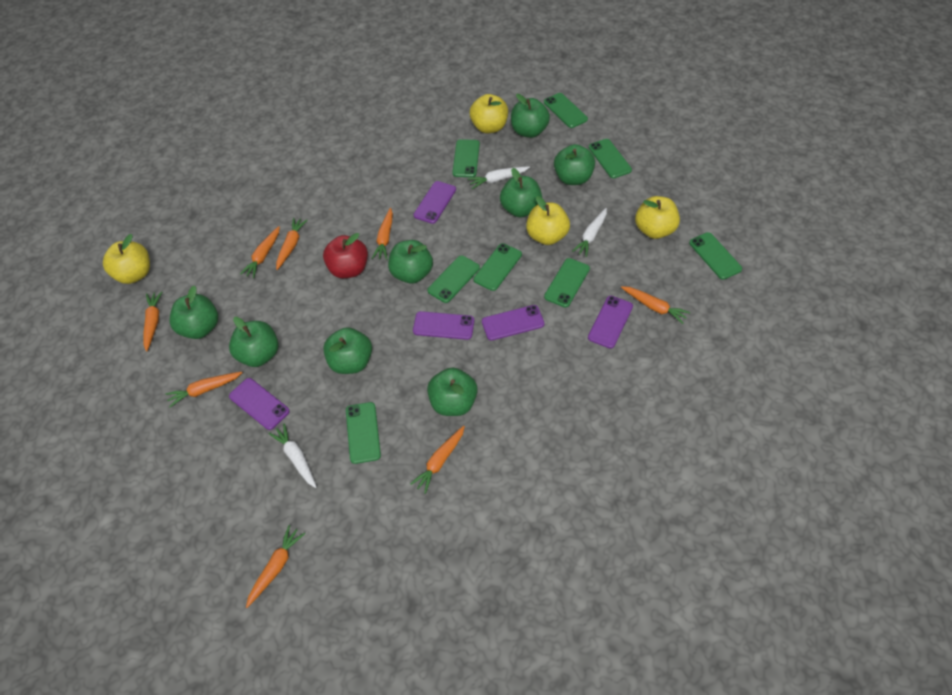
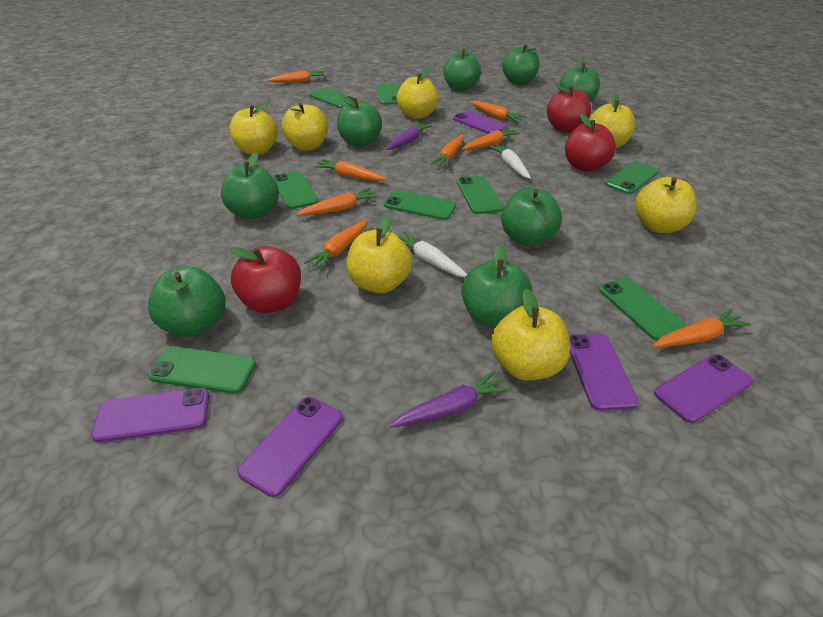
purple carrot: none = 0 -> [386,122,432,150] [390,370,511,428] = 2
red apple: [323,233,368,278] = 1 -> [230,246,301,313] [547,84,591,133] [565,113,616,172] = 3
white carrot: [269,423,317,488] [467,167,530,189] [572,208,607,257] = 3 -> [398,232,467,278] [488,143,531,179] = 2
yellow apple: [103,234,150,284] [470,94,508,133] [526,196,570,245] [635,196,680,239] = 4 -> [229,102,278,155] [282,103,328,151] [346,216,413,293] [397,69,439,119] [491,289,570,380] [589,94,635,148] [635,177,697,233] = 7

